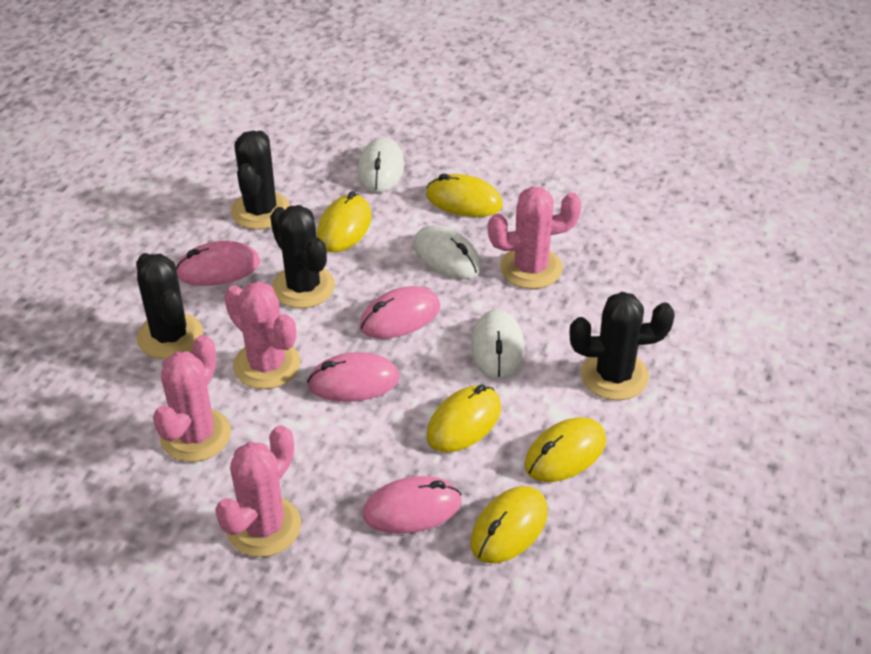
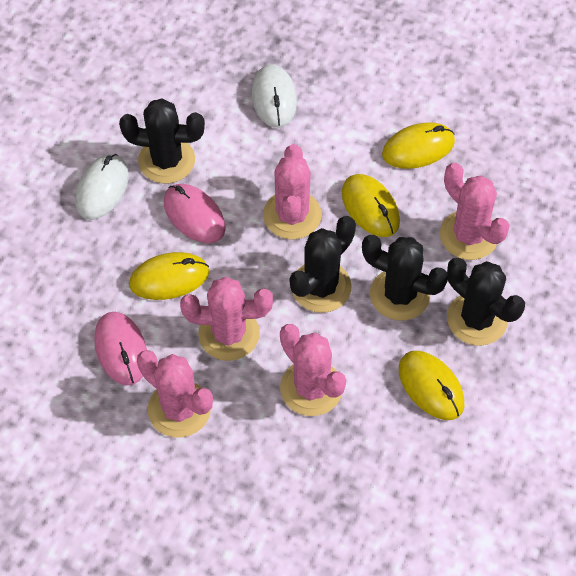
pink cactus: [153,335,231,462] [215,425,301,557] [224,281,301,389] [488,186,582,289] = 4 -> [137,350,213,438] [180,277,273,361] [263,144,322,240] [280,324,346,416] [440,163,510,260] = 5
pink mouse: [176,241,260,286] [307,352,400,402] [359,286,440,339] [363,476,462,534] = 4 -> [94,312,147,385] [164,184,226,243] = 2
white mouse: [358,137,404,193] [413,225,481,279] [471,309,524,380] = 3 -> [76,154,129,220] [252,64,297,128] = 2
yellow mouse: [317,191,372,252] [426,174,503,217] [426,384,501,452] [470,486,548,563] [524,417,606,482] = 5 -> [129,252,209,300] [342,174,400,237] [382,122,455,169] [399,351,464,420] = 4

